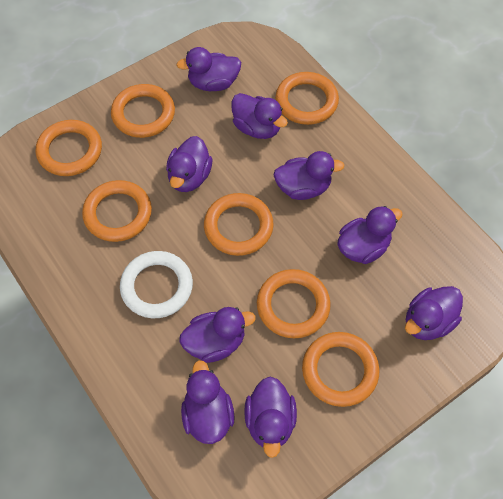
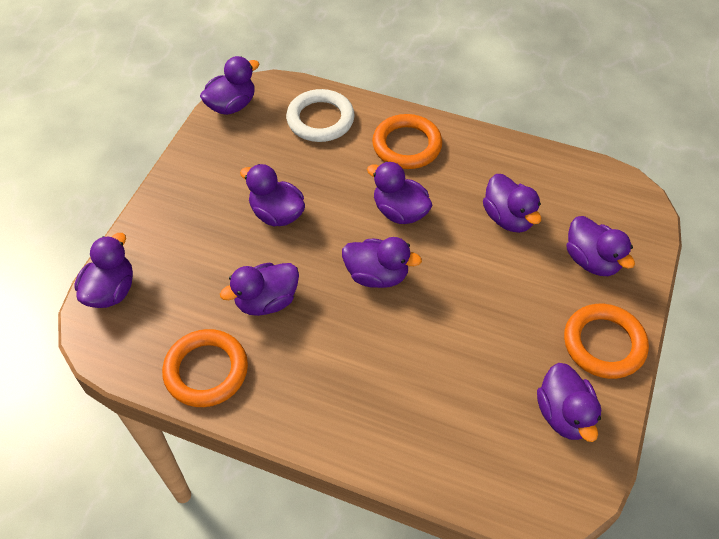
orange ring: [36,120,102,176] [82,180,152,242] [111,84,175,138] [204,193,274,256] [257,269,331,338] [275,72,339,125] [302,332,379,407] = 7 -> [162,329,248,407] [372,114,442,169] [564,304,649,379] = 3

